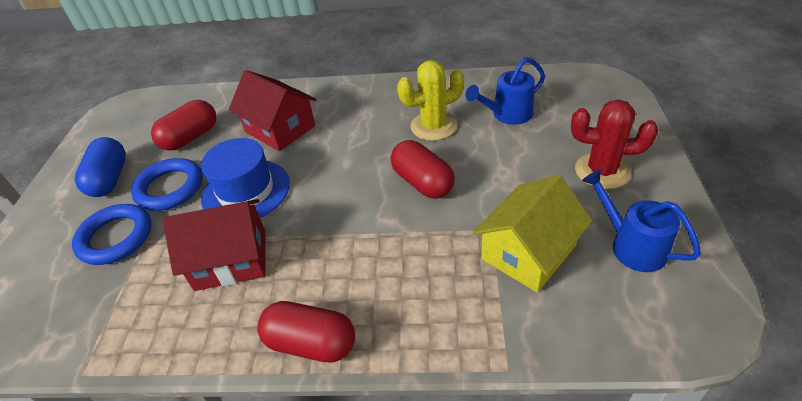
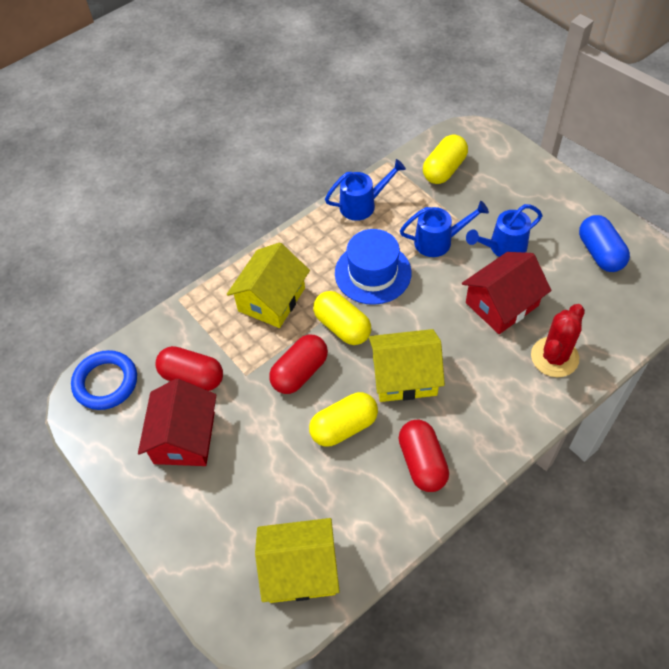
blue ring: [72,204,152,265] [131,158,203,211] = 2 -> [71,350,137,410] = 1
blue watering can: [465,57,545,125] [582,170,701,272] = 2 -> [325,159,406,221] [400,201,489,257] [466,204,542,257] = 3
yellow cactus: [397,60,464,141] = 1 -> none = 0
yellow capsule: none = 0 -> [309,392,378,446] [313,291,371,345] [423,135,468,184] = 3
yellow house: [473,175,593,293] = 1 -> [227,243,310,328] [255,518,340,603] [369,329,445,402] = 3

